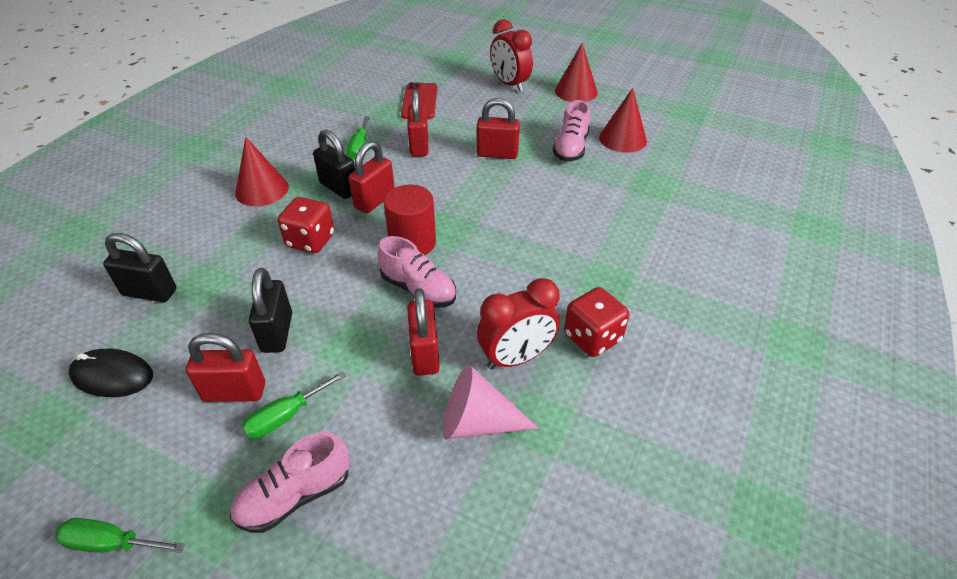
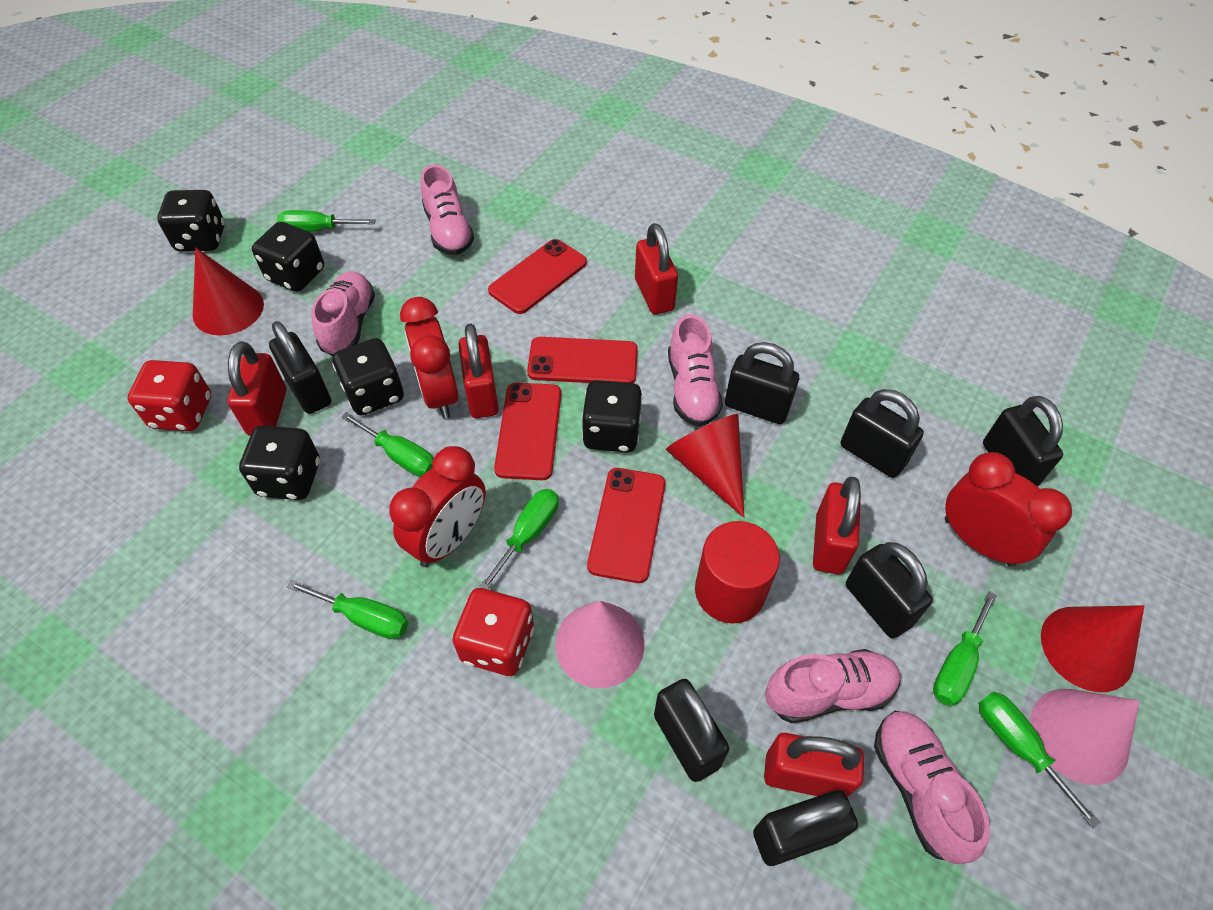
black dice: none = 0 -> [157,190,225,252] [239,425,320,500] [252,222,324,292] [333,338,404,415] [581,380,643,452] = 5
black mouse: [69,349,153,397] = 1 -> none = 0
black padlock: [103,233,176,302] [249,268,292,353] [313,129,355,199] = 3 -> [269,321,331,414] [654,679,729,782] [725,342,799,424] [753,790,858,866] [840,389,924,478] [846,542,933,638] [983,396,1063,486] = 7
green screwdriver: [55,518,185,553] [241,371,346,439] [347,116,370,160] = 3 -> [277,210,376,232] [287,580,408,639] [341,412,433,477] [478,489,559,589] [933,591,997,706] [979,692,1101,829] = 6
pink cone: [443,365,539,439] = 1 -> [555,601,644,688] [1031,689,1140,785] = 2
pink shoe: [230,432,350,533] [378,236,456,308] [553,100,590,161] = 3 -> [311,271,375,356] [420,165,474,255] [668,314,723,427] [765,649,900,723] [874,711,990,864] = 5
red clock: [477,278,560,370] [490,19,533,92] = 2 -> [390,446,486,567] [400,297,458,419] [945,452,1072,567] = 3
red phone: [401,82,438,119] = 1 -> [488,239,587,314] [494,383,561,480] [527,337,638,383] [587,468,666,583] = 4

